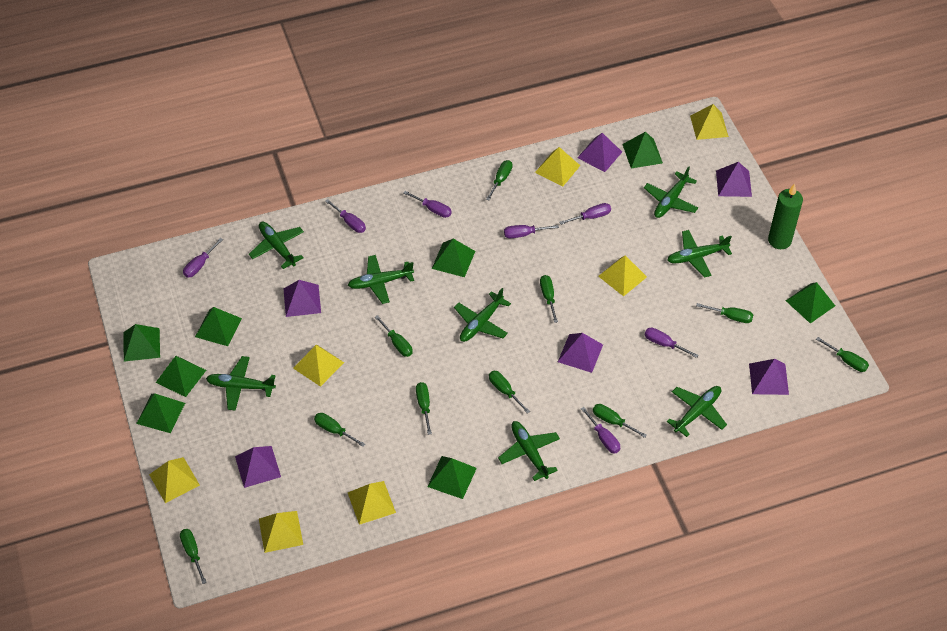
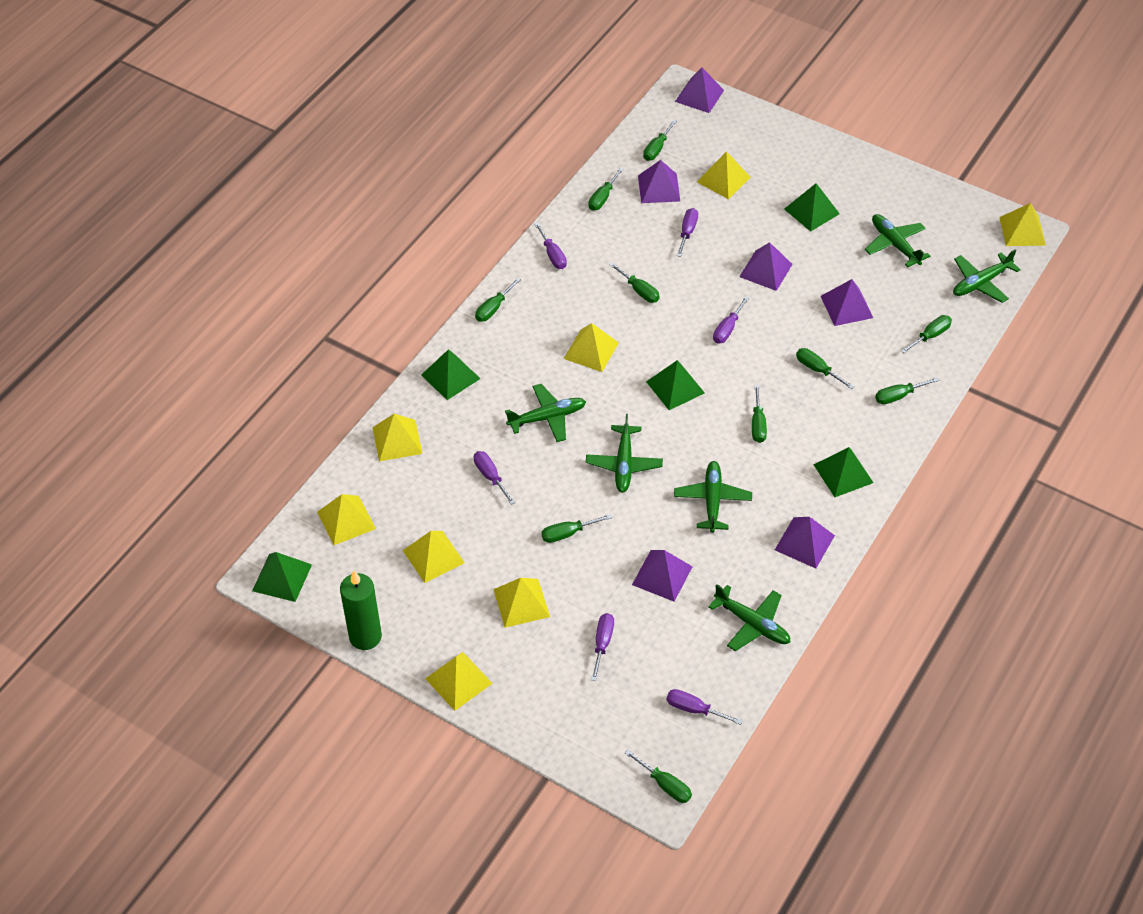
green plane: [206,356,276,411] [249,222,304,269] [348,255,414,304] [454,288,511,342] [498,421,560,481] [644,166,698,218] [667,230,732,278] [667,386,727,437] = 8 -> [505,384,586,442] [586,414,663,493] [674,461,752,533] [708,584,791,651] [865,214,930,267] [953,249,1020,303] = 6
green pyramid: [124,324,160,362] [136,393,185,433] [155,356,206,397] [195,307,242,346] [427,456,477,499] [432,239,475,277] [622,132,663,169] [786,282,835,324] = 8 -> [252,552,312,602] [421,349,481,400] [646,360,705,410] [784,183,840,231] [814,447,874,497] = 5
purple screwdriver: [183,238,223,278] [325,199,366,233] [404,191,452,218] [504,225,559,238] [559,203,611,225] [581,407,620,454] [645,328,699,358] = 7 -> [474,451,515,505] [535,223,567,269] [591,613,614,681] [667,689,743,725] [677,208,698,257] [713,296,750,343] = 6
yellow pyramid: [149,457,200,503] [259,511,303,553] [293,344,344,387] [348,481,396,525] [535,147,580,186] [598,255,647,297] [690,104,729,140] = 7 -> [317,494,376,545] [372,414,423,461] [403,531,465,583] [425,652,493,711] [493,578,550,628] [564,323,619,372] [697,151,751,199] [999,203,1046,246] = 8

